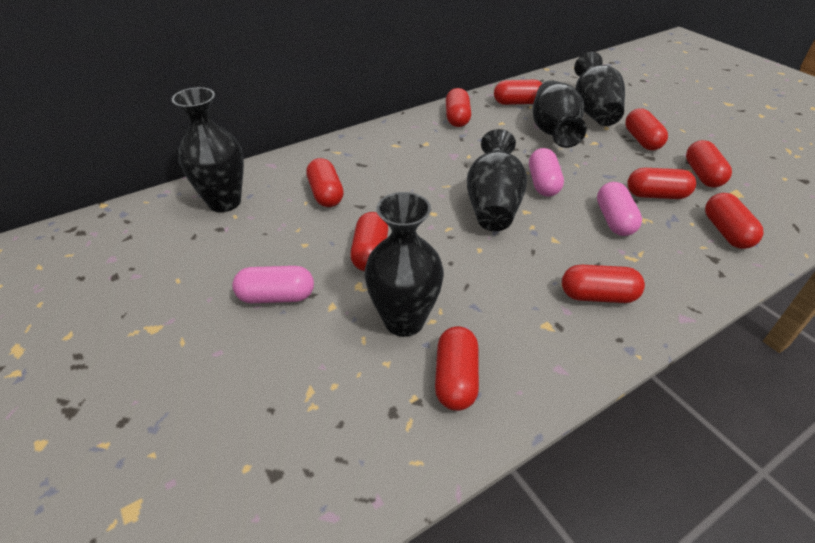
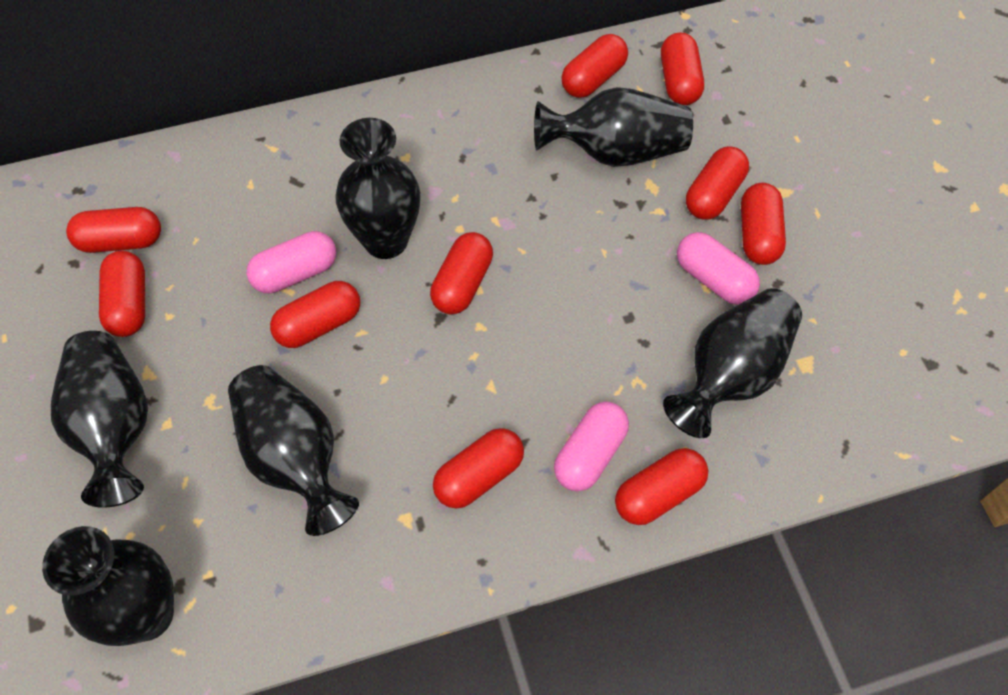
black vase: [172,87,244,212] [364,192,444,337] [467,129,527,231] [533,80,587,148] [574,52,625,126] = 5 -> [42,526,174,646] [51,331,148,508] [228,365,359,536] [335,118,420,259] [534,87,693,167] [663,288,802,438] = 6

